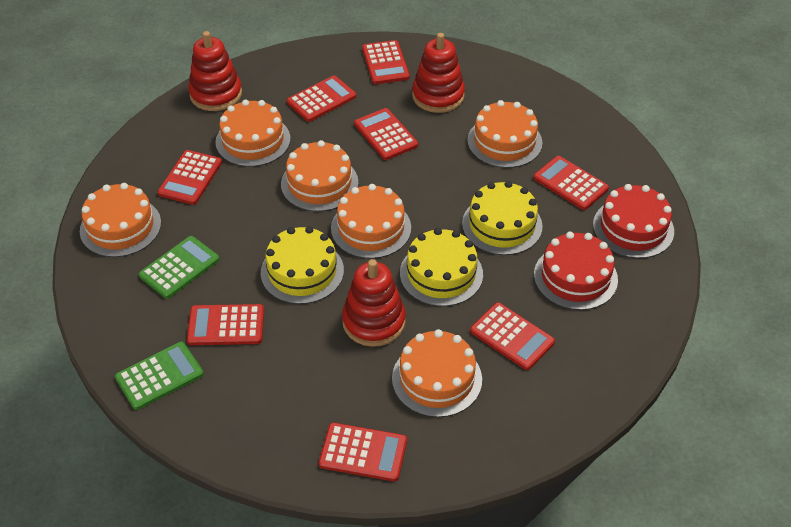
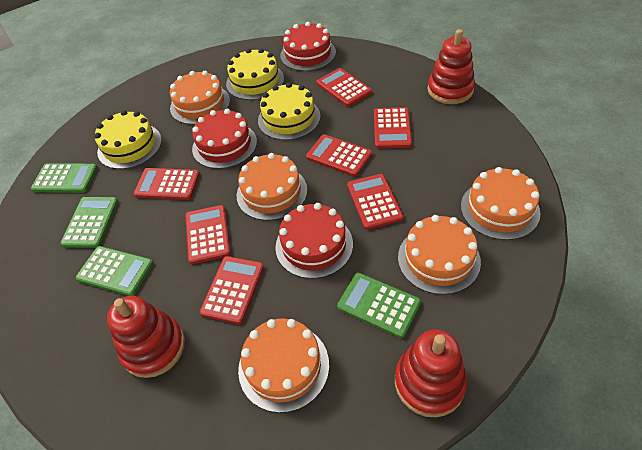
green calculator: [115,342,204,410] [139,236,219,299] = 2 -> [31,163,98,193] [60,197,118,248] [76,246,153,296] [337,273,421,338] = 4
orange cake: [80,183,161,257] [215,99,290,167] [281,140,358,212] [331,184,411,259] [392,329,482,417] [467,100,542,168] = 6 -> [170,71,230,125] [237,153,307,220] [238,318,329,413] [398,215,481,295] [461,167,540,240] = 5
red cake: [534,232,618,310] [593,184,674,258] = 2 -> [192,109,257,169] [275,203,353,279] [280,22,336,71] = 3
red calculator: [158,150,222,205] [187,304,264,345] [287,75,356,122] [319,423,407,482] [354,108,418,160] [362,40,410,84] [470,302,555,370] [533,156,609,210] = 8 -> [134,168,200,200] [185,205,231,264] [200,256,264,324] [306,134,372,177] [316,68,372,107] [347,174,403,230] [374,107,412,148] = 7

